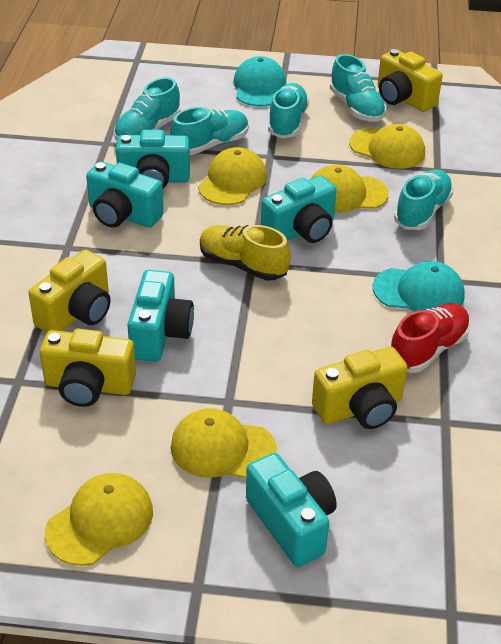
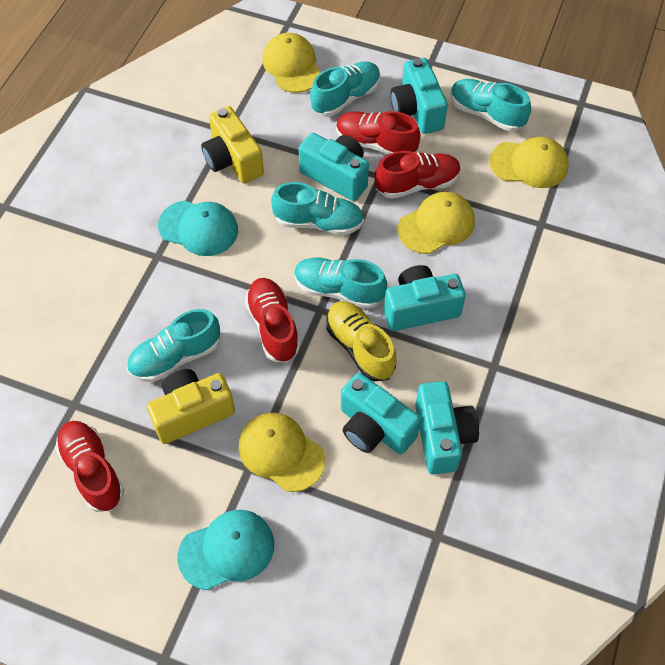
red shoe: [391,303,470,373] = 1 -> [55,421,124,512] [245,278,300,363] [336,111,421,155] [375,151,461,199] = 4
yellow camera: [28,250,110,333] [40,329,136,407] [312,347,408,429] [378,49,443,112] = 4 -> [147,369,235,444] [201,106,264,183] = 2
yellow cap: [45,473,153,566] [171,408,277,478] [198,147,267,205] [311,165,389,213] [349,124,425,169] = 5 -> [239,413,325,492] [262,33,321,93] [398,192,475,254] [490,137,569,188] = 4

